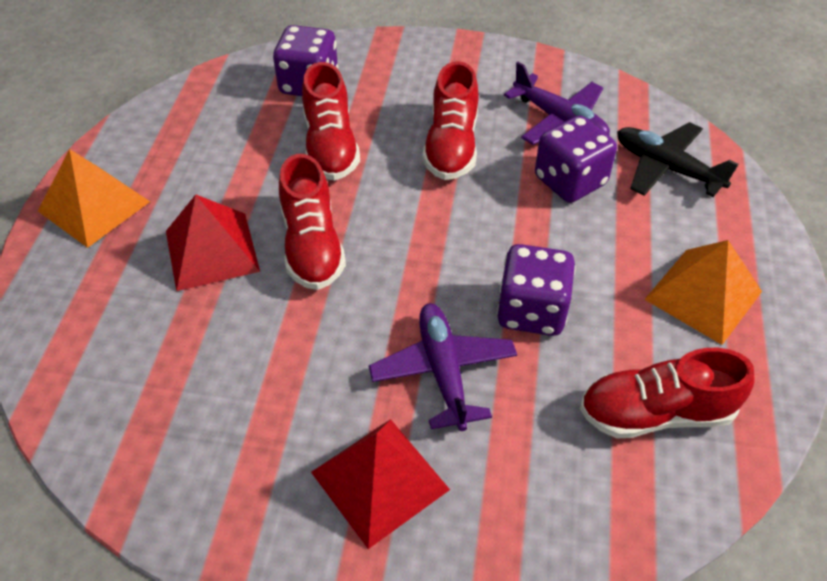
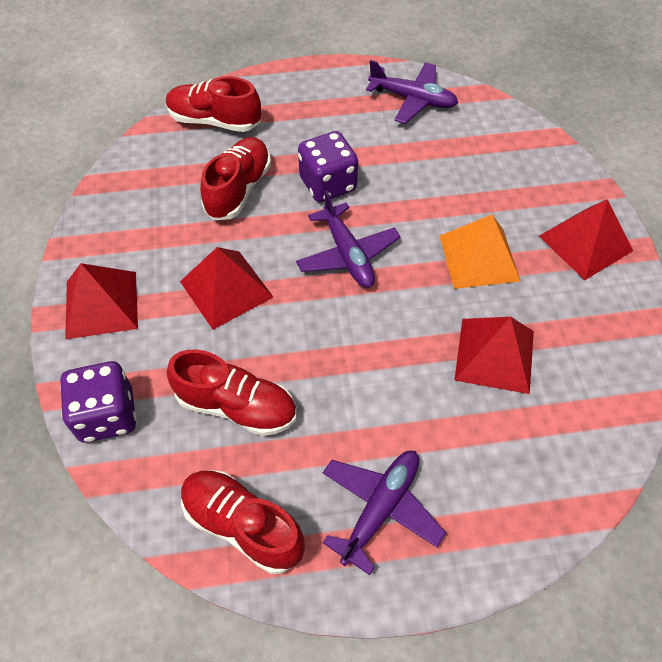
black plane: [617,122,738,197] = 1 -> none = 0
orange pyramid: [38,149,150,248] [644,240,762,345] = 2 -> [440,215,521,289] = 1
purple dice: [273,25,338,96] [497,244,576,336] [535,115,617,203] = 3 -> [60,361,136,443] [298,131,358,202] = 2
purple plane: [369,303,517,431] [504,62,610,145] = 2 -> [296,190,401,288] [323,451,446,575] [366,60,458,124] = 3
red pyramid: [166,194,260,291] [311,419,450,549] = 2 -> [65,263,138,339] [180,247,273,330] [455,317,534,394] [539,199,633,280] = 4

